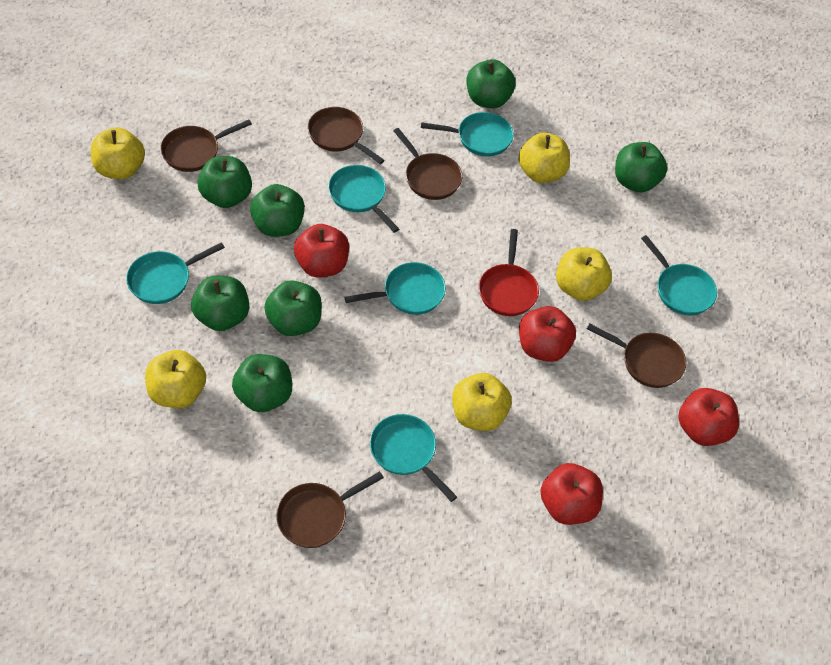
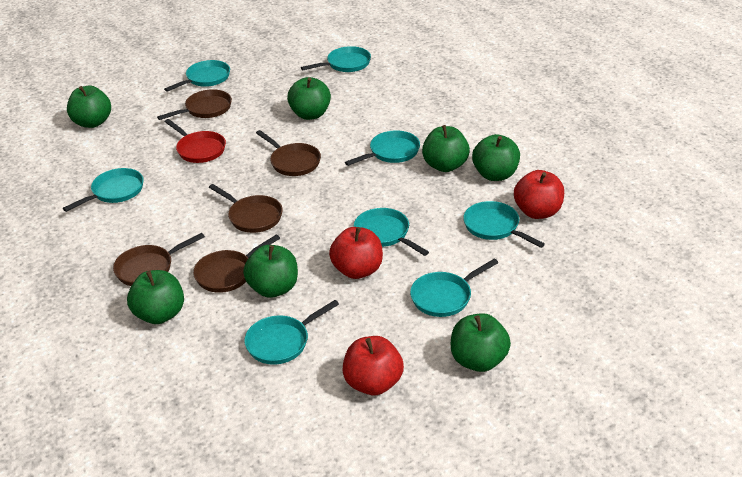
red apple: [294,224,349,277] [519,306,576,362] [540,463,603,525] [678,388,739,446] = 4 -> [329,227,383,279] [342,336,404,395] [514,170,564,219] = 3
turquoise pan: [126,242,225,304] [328,165,399,233] [345,262,446,315] [370,414,457,502] [421,112,514,156] [641,235,717,316] = 6 -> [63,168,144,212] [164,60,230,92] [244,300,339,365] [301,46,371,72] [345,130,420,166] [354,208,429,256] [410,259,498,317] [463,201,545,248] = 8
yellow apple: [91,128,145,179] [145,350,206,408] [452,373,512,431] [518,132,570,183] [556,247,612,301] = 5 -> none = 0

